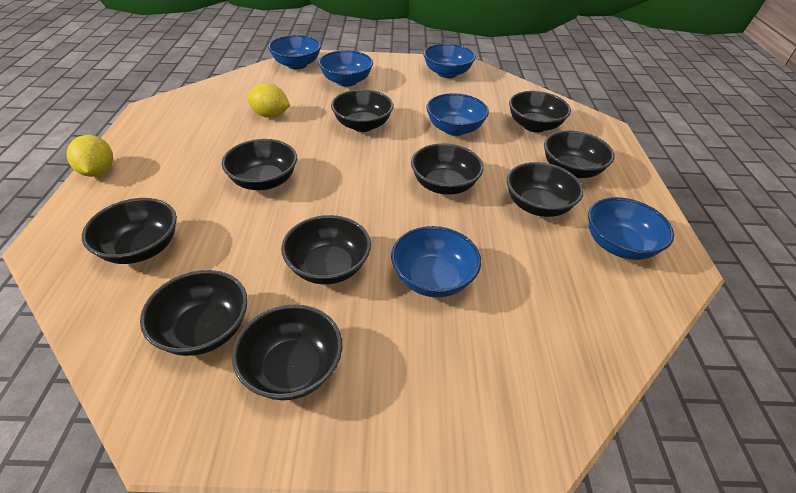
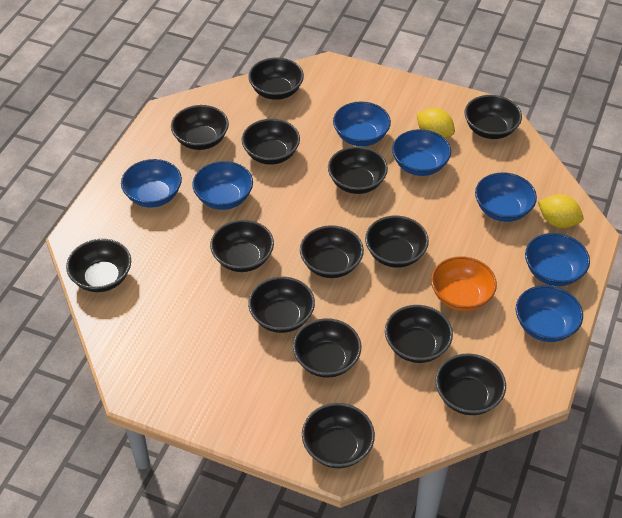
black bowl: [82,198,177,264] [140,270,248,356] [222,139,297,190] [232,304,342,400] [281,215,371,284] [331,89,394,132] [411,143,484,195] [507,162,584,217] [509,91,571,132] [544,131,614,178] = 10 -> [66,239,131,292] [171,105,229,150] [210,220,274,272] [242,119,300,165] [248,57,304,100] [248,277,315,333] [293,318,361,378] [300,225,364,278] [302,403,375,468] [328,146,388,194] [365,216,429,268] [385,305,453,363] [435,353,506,415] [464,95,522,139] = 14
blue bowl: [268,35,321,69] [318,50,373,87] [391,226,481,297] [423,44,476,78] [426,93,489,136] [588,197,674,260] = 6 -> [121,159,182,207] [192,161,253,210] [333,102,391,146] [392,129,451,176] [475,173,537,222] [516,285,583,342] [525,233,590,286] = 7
orange bowl: none = 0 -> [431,256,497,311] = 1

